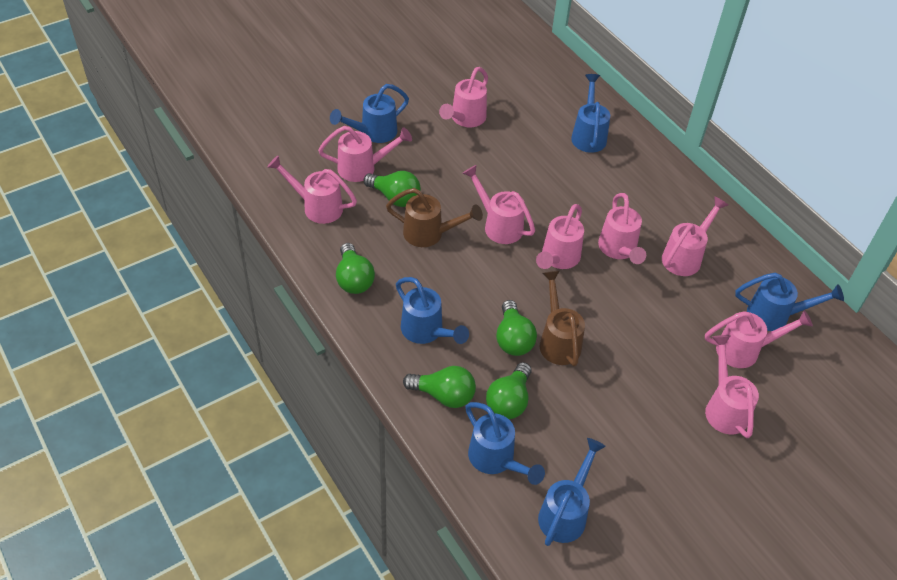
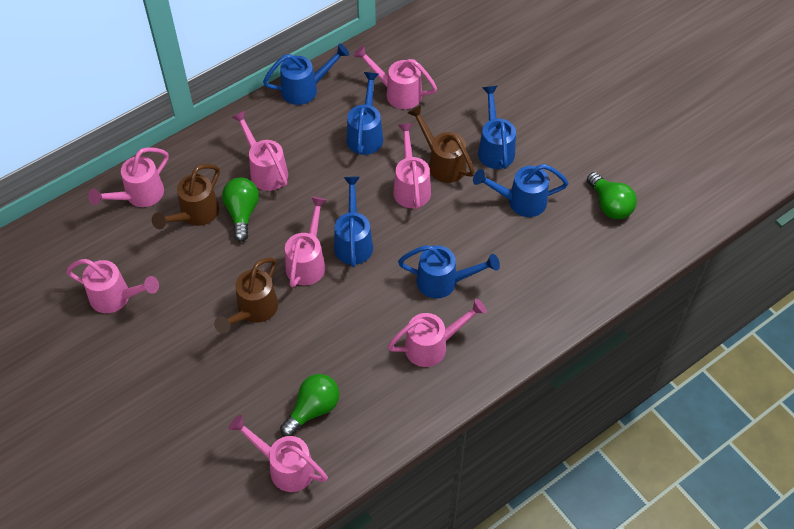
brown watering can: [386,188,483,247] [539,271,585,366] = 2 -> [152,164,220,229] [214,258,278,334] [408,105,475,183] = 3
green light bulb: [336,243,375,294] [364,171,421,207] [403,366,476,408] [486,362,531,419] [496,300,537,356] = 5 -> [222,177,259,242] [280,374,339,436] [587,172,637,219] = 3
pink watering can: [267,155,357,224] [318,126,412,182] [439,67,488,127] [463,165,535,244] [536,204,584,269] [598,193,646,264] [662,196,728,276] [705,310,813,368] [705,335,759,438] = 9 -> [66,259,159,313] [88,147,169,207] [229,415,328,492] [231,111,288,191] [285,197,327,287] [353,45,437,109] [388,299,487,367] [393,123,431,209] = 8

